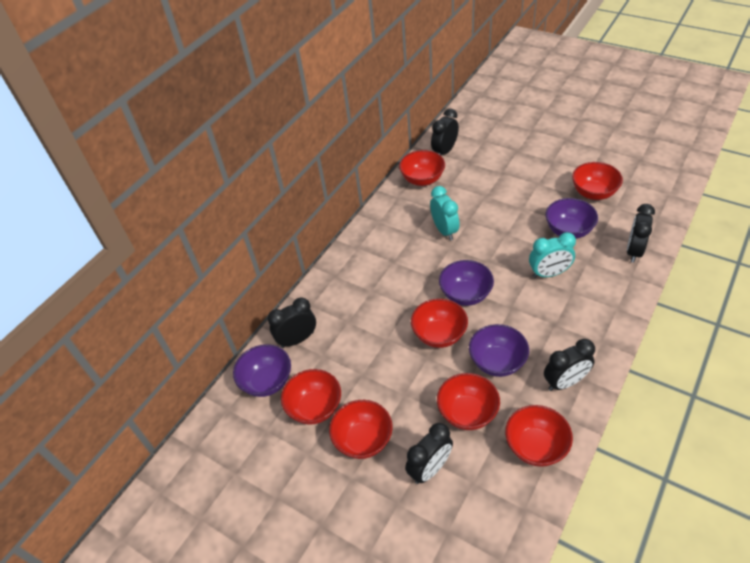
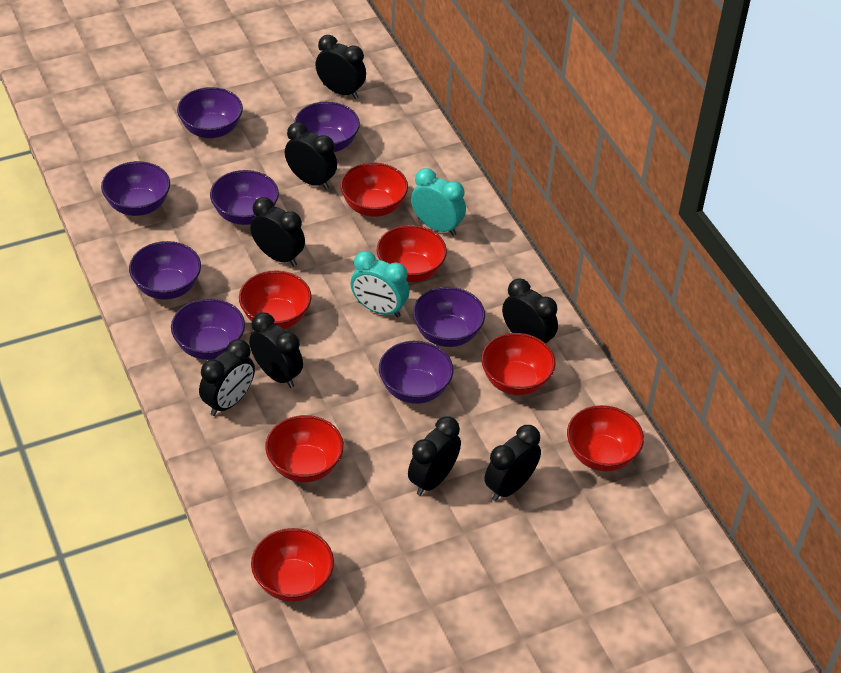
black clock: [268,297,316,348] [405,423,453,484] [431,109,459,155] [544,339,595,391] [627,204,655,263] = 5 -> [199,339,255,416] [249,312,303,388] [250,197,305,266] [285,122,337,190] [315,35,366,99] [408,416,461,496] [485,425,541,501] [502,279,558,343] = 8
purple bowl: [233,344,291,397] [439,260,494,306] [469,324,529,377] [546,198,598,239] = 4 -> [101,161,170,216] [129,241,201,300] [171,298,245,360] [177,87,243,138] [210,170,279,225] [294,101,360,152] [379,341,453,404] [413,287,485,347] = 8

